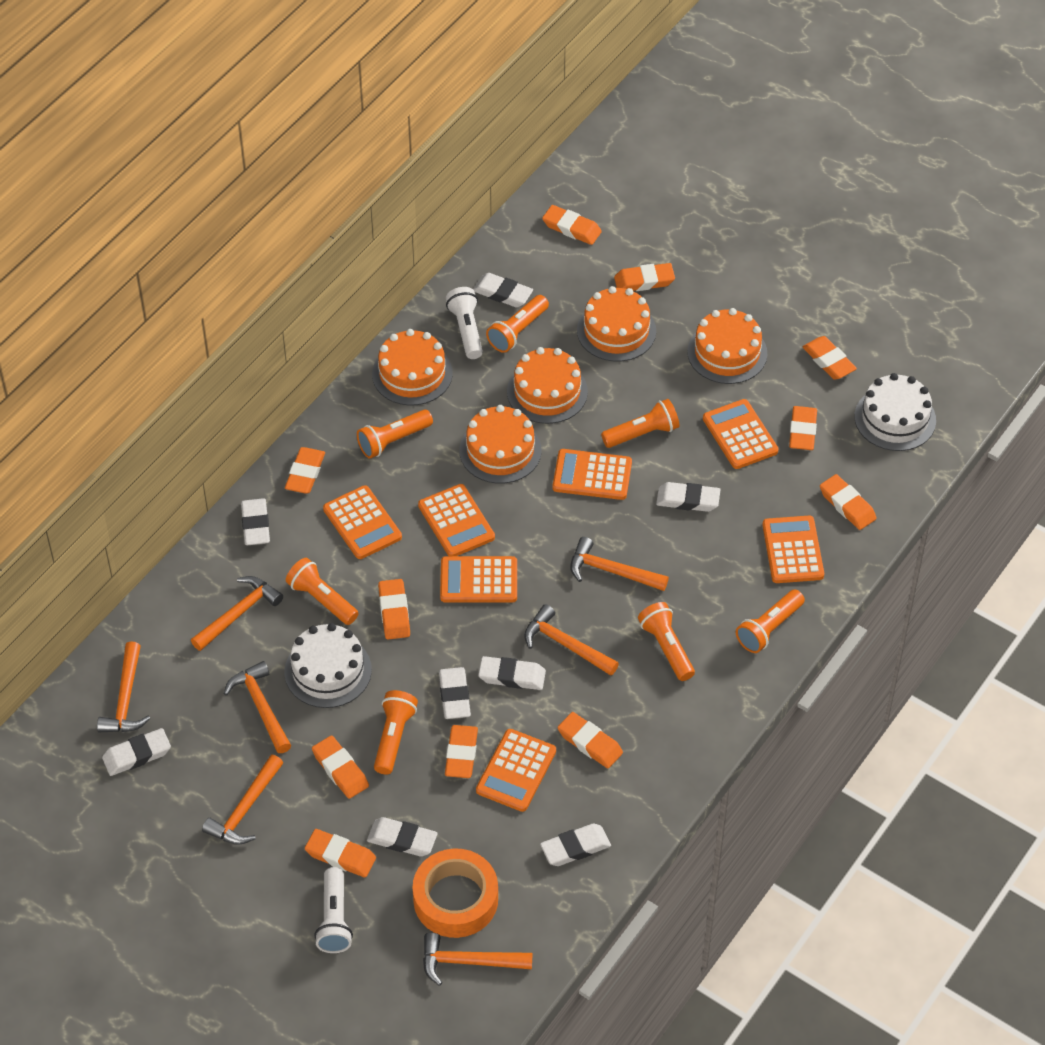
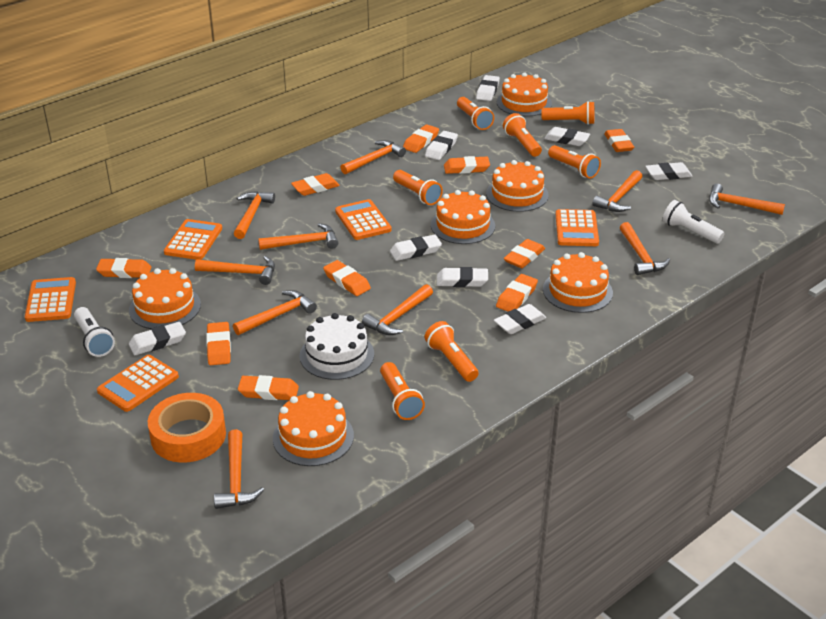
orange cake: [372,329,453,406] [460,405,542,484] [507,347,588,424] [577,286,656,362] [687,308,767,384] = 5 -> [129,268,201,329] [273,391,354,466] [431,190,495,244] [486,160,549,212] [497,72,552,117] [543,252,613,313] = 6
orange calculator: [323,485,402,559] [418,484,495,556] [440,556,517,603] [476,729,556,812] [553,449,632,500] [703,399,779,469] [762,516,824,583] = 7 -> [25,277,76,322] [97,355,179,412] [164,219,222,260] [335,199,391,240] [556,209,599,246] = 5
orange eraser: [285,447,325,494] [305,829,376,877] [312,735,369,799] [378,579,410,639] [445,725,478,778] [542,205,602,245] [558,712,623,768] [614,263,675,291] [789,406,817,450] [803,336,857,380] [820,474,876,530] = 11 -> [96,258,152,278] [206,322,231,365] [238,375,299,400] [291,173,340,196] [323,260,371,296] [403,124,439,153] [444,156,490,174] [496,274,538,311] [504,239,545,268] [604,129,634,152] = 10
orange hammer: [97,642,150,732] [191,576,283,651] [202,755,283,845] [224,661,291,753] [423,932,532,986] [524,604,619,676] [570,537,669,591] = 7 -> [195,256,275,285] [214,429,264,509] [233,290,317,335] [234,191,275,239] [258,223,338,250] [340,140,406,174] [362,284,433,335] [592,170,643,212] [620,222,670,275] [709,184,785,215] = 10
white cake: [284,623,372,708] [854,373,936,451] = 2 -> [300,313,374,380] = 1

